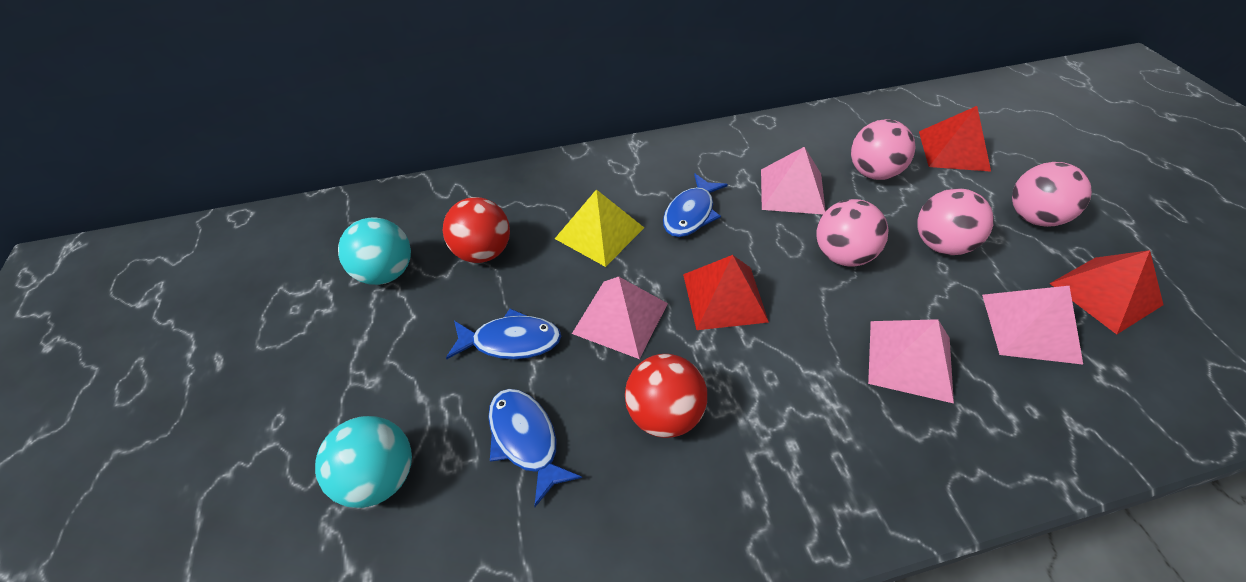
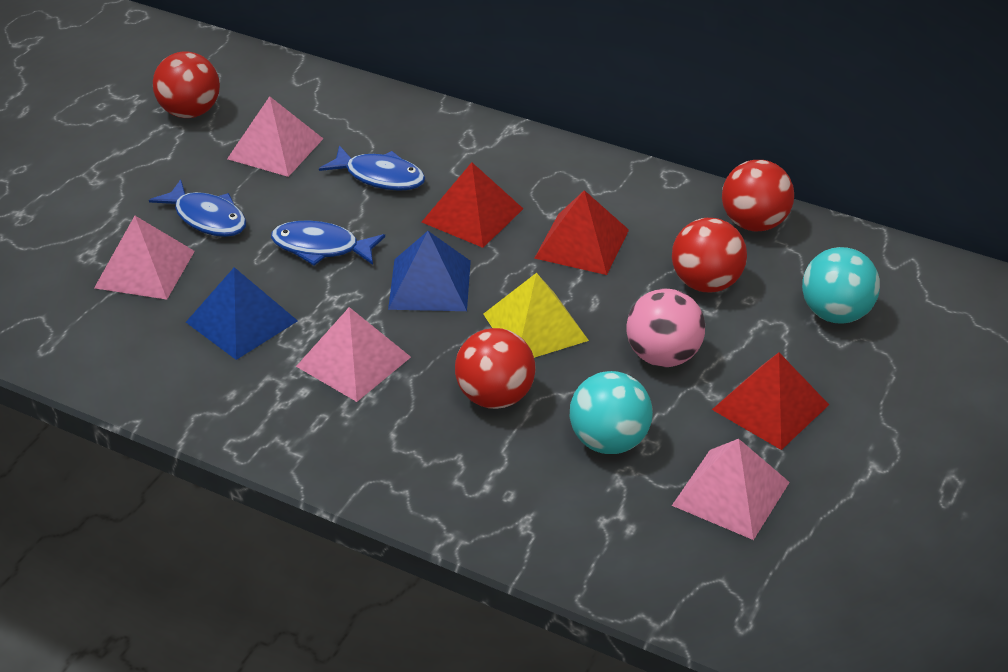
blue pyramid: none = 0 -> [186,267,298,360] [388,231,471,311] = 2
pink ball: [816,199,889,267] [851,119,916,180] [918,188,994,255] [1012,162,1092,227] = 4 -> [627,289,705,367] = 1
red ball: [443,197,510,263] [625,354,707,438] = 2 -> [153,51,220,118] [455,328,536,409] [672,218,747,292] [722,160,794,231] = 4

